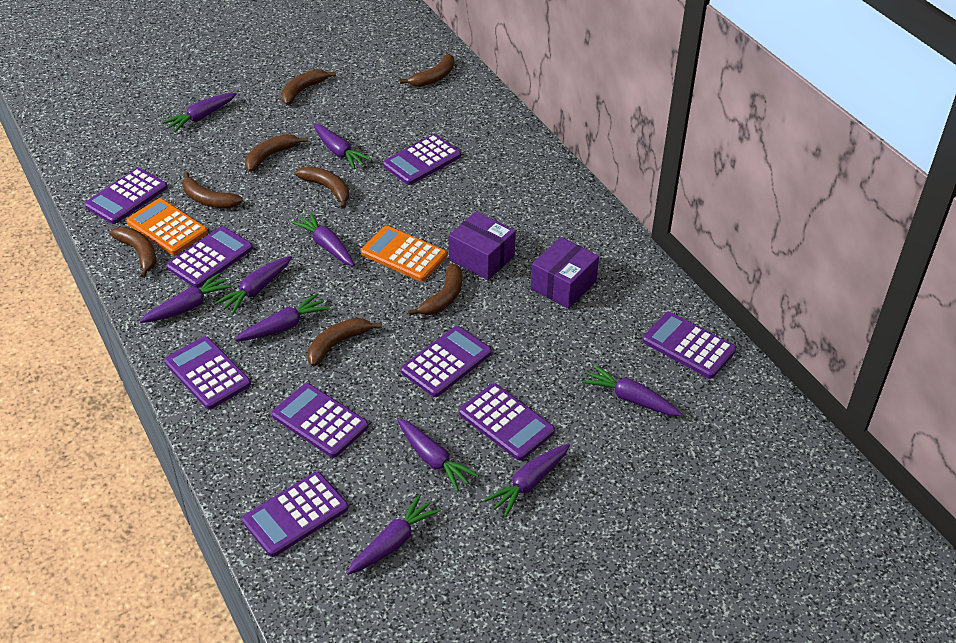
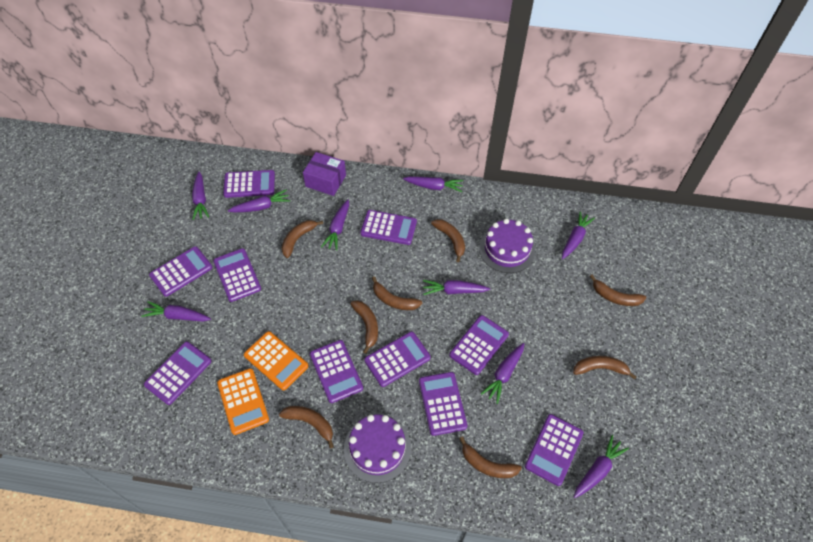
purple box: [449,211,516,280] [531,237,599,309] = 2 -> [303,152,346,196] = 1
purple cake: none = 0 -> [344,414,411,483] [479,219,535,273] = 2
purple calculator: [84,168,168,224] [164,336,251,409] [166,226,253,288] [242,472,348,557] [272,383,369,458] [383,134,461,185] [401,326,492,397] [459,383,555,460] [642,312,736,379] = 9 -> [144,341,211,405] [149,246,212,297] [213,248,261,302] [223,170,275,198] [310,340,363,403] [360,210,417,245] [364,332,431,387] [419,372,467,436] [449,315,509,375] [525,414,583,486] = 10
purple carrot: [140,273,233,323] [162,93,237,132] [215,256,292,315] [235,293,329,341] [291,212,354,266] [313,123,372,169] [347,494,441,575] [397,418,479,492] [484,444,570,517] [582,365,682,416] = 10 -> [141,301,211,322] [192,171,209,220] [228,189,291,212] [321,200,349,251] [403,176,464,192] [423,280,490,295] [481,343,524,404] [562,211,595,259] [574,435,629,498] = 9

